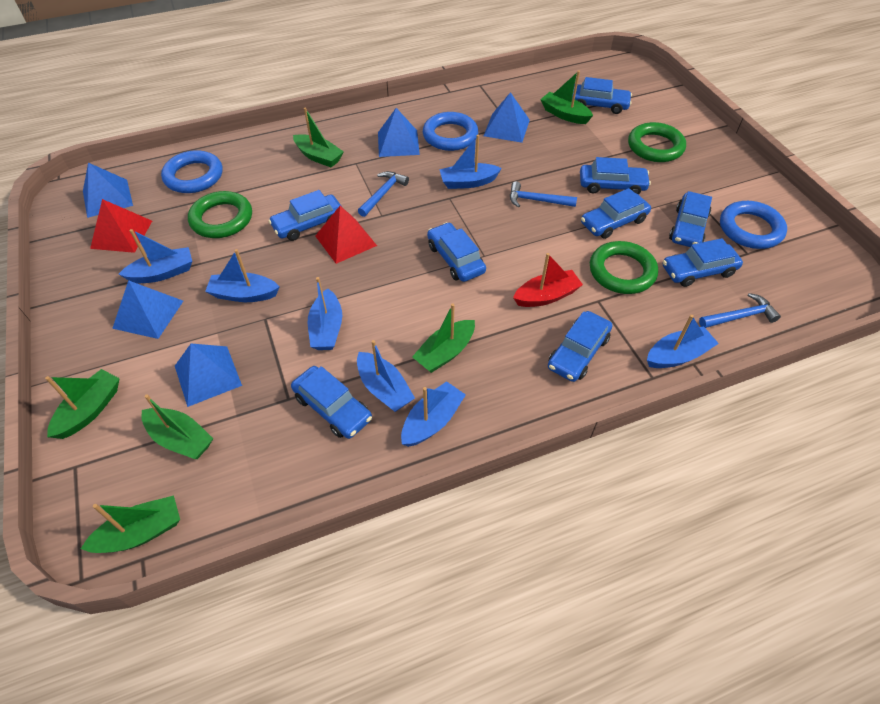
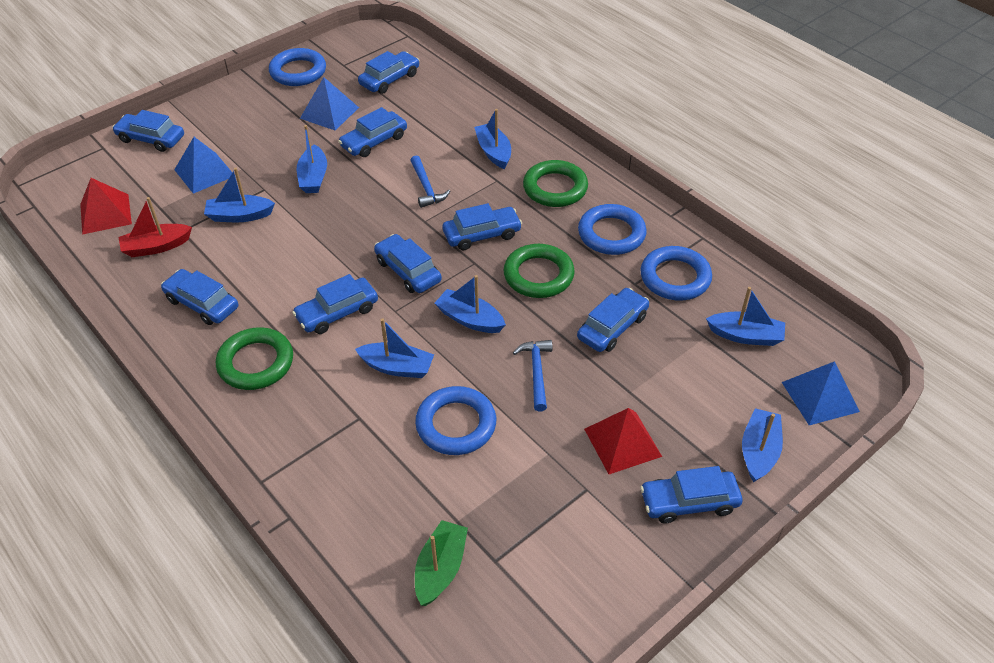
blue hammer: [358,171,409,217] [510,181,577,207] [699,293,781,328] = 3 -> [410,155,450,208] [513,340,552,411] = 2
blue pyramid: [83,163,133,218] [112,280,183,339] [175,344,242,407] [378,108,420,157] [484,92,530,143] = 5 -> [174,137,232,194] [300,77,359,131] [782,361,860,425] = 3
blue ring: [161,150,222,193] [423,112,478,151] [720,201,787,249] = 3 -> [269,48,326,86] [415,386,496,455] [578,204,647,255] [640,246,712,301] = 4
green boat: [45,369,120,439] [81,495,180,553] [141,394,213,459] [293,107,344,167] [412,304,475,373] [540,71,593,124] = 6 -> [415,520,468,606] = 1

